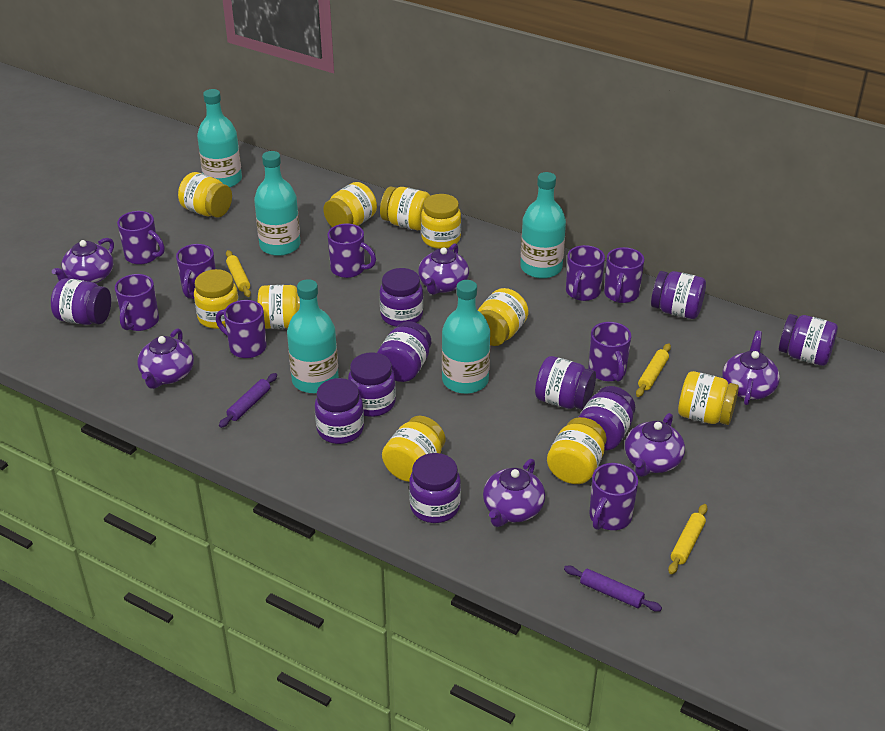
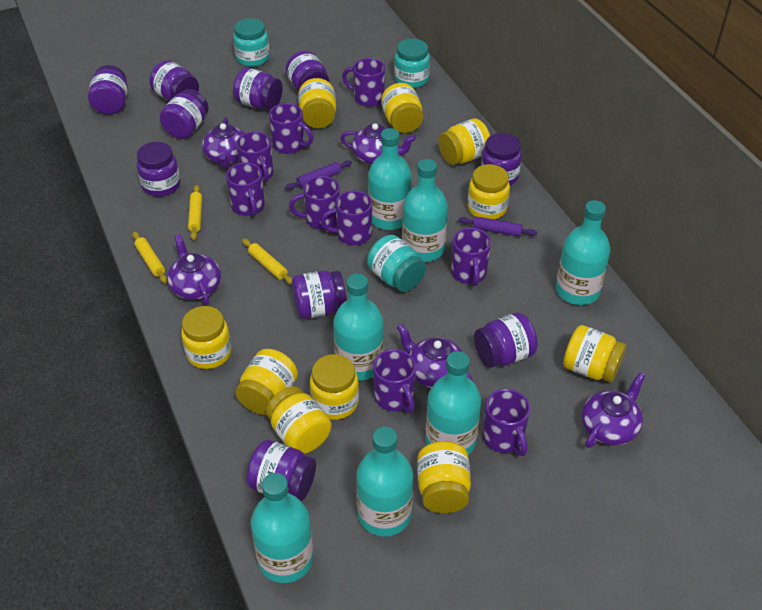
purple teapot: [52,238,114,283] [137,328,194,389] [418,243,469,295] [483,459,545,527] [625,413,685,477] [722,331,780,405] = 6 -> [167,234,221,305] [202,117,245,168] [340,123,416,164] [397,324,473,388] [582,372,646,448] = 5
turquoise bottle: [197,89,242,187] [254,151,301,256] [287,279,339,393] [442,280,490,394] [520,172,566,279] = 5 -> [251,473,313,583] [333,274,384,381] [356,427,413,537] [368,128,411,230] [402,159,448,262] [425,351,481,455] [556,200,610,305] = 7
turquoise jar: none = 0 -> [233,18,270,67] [367,235,426,292] [394,39,430,88] = 3

